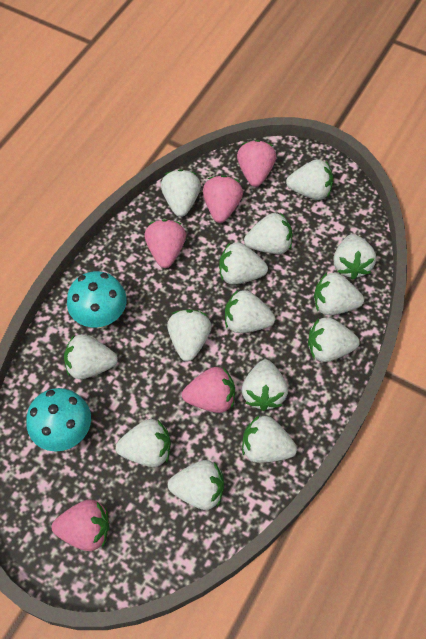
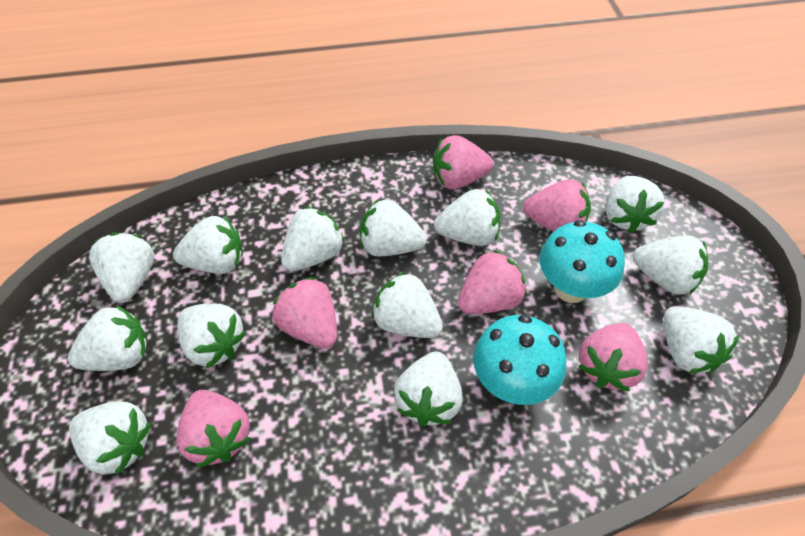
pink strawberry: [52,499,110,551] [145,219,186,268] [182,367,235,413] [203,175,243,223] [237,140,276,187] = 5 -> [177,389,250,467] [273,277,337,349] [433,135,493,189] [457,250,526,314] [523,180,591,231] [578,323,648,391] = 6
white strawberry: [64,334,118,379] [116,419,171,467] [161,169,201,217] [167,309,212,361] [168,460,224,510] [219,242,268,285] [225,290,275,333] [242,360,288,411] [242,415,297,463] [244,213,292,254] [286,159,333,200] [308,317,360,362] [314,273,364,315] [333,234,376,280] = 14 -> [68,305,148,371] [69,401,151,475] [89,233,154,303] [173,215,243,274] [177,304,246,369] [281,206,345,271] [360,200,427,257] [372,272,443,338] [394,352,463,426] [434,189,501,246] [605,176,665,233] [633,235,708,295] [663,306,739,374] = 13

